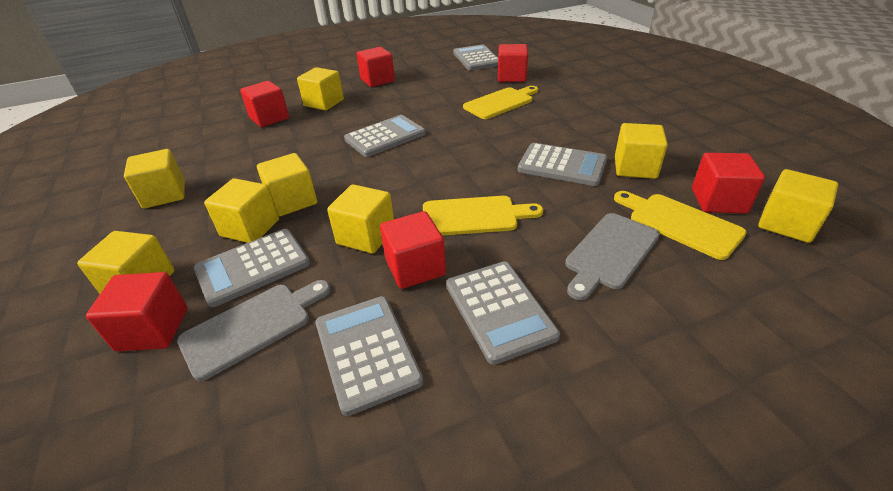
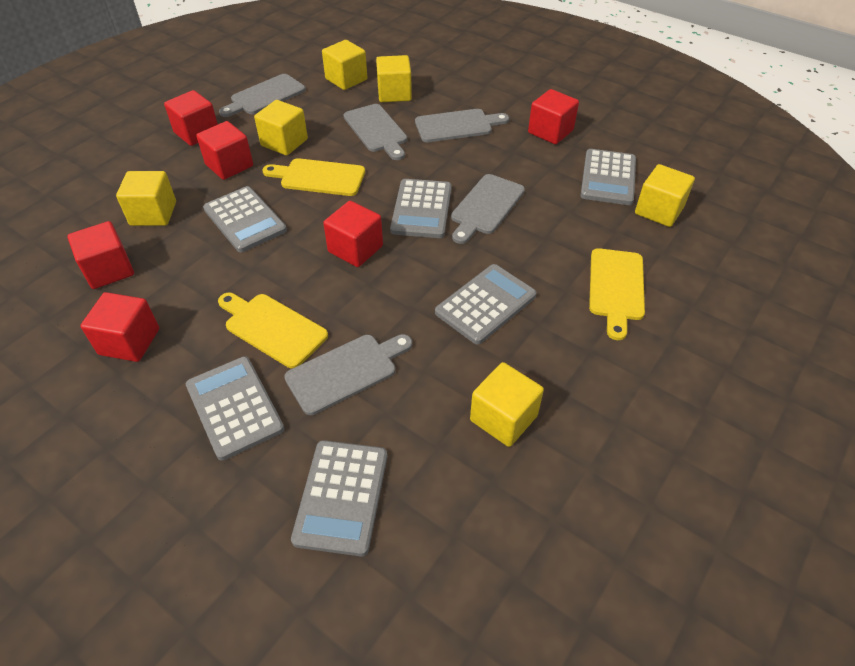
grey cutting board: [177,280,330,381] [565,213,660,300] = 2 -> [219,74,306,117] [284,334,412,415] [344,104,407,160] [415,109,509,142] [451,174,525,244] = 5
yellow cube: [77,231,174,294] [124,149,185,209] [204,178,279,243] [257,153,317,216] [297,67,344,111] [327,184,394,254] [615,123,668,179] [758,169,838,243] = 8 -> [116,171,176,226] [254,100,308,155] [322,40,367,90] [376,55,412,102] [470,362,544,447] [635,164,695,227] = 6

